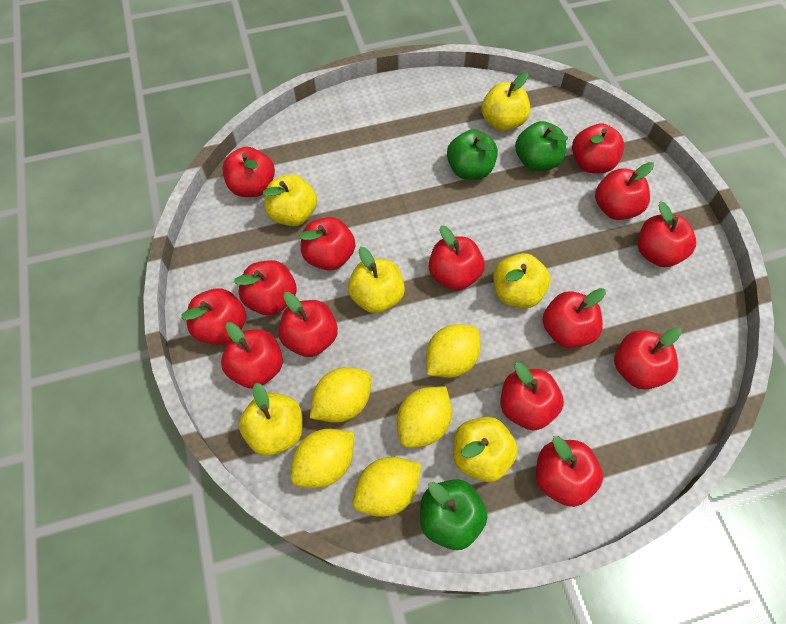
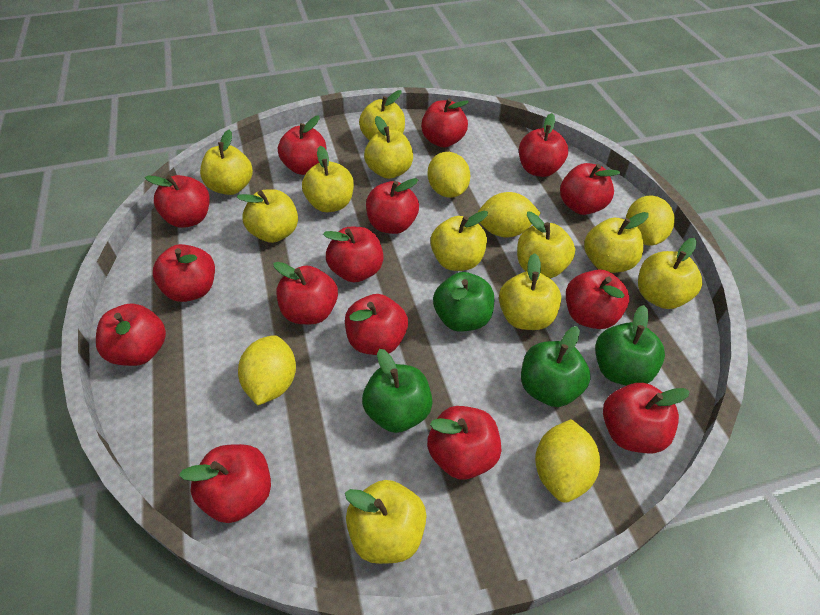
green apple: [420,479,487,550] [447,130,498,180] [515,121,568,171] = 3 -> [362,349,433,433] [433,272,494,332] [521,326,591,407] [595,305,665,386] = 4
red apple: [181,288,246,345] [221,322,283,388] [222,147,275,197] [234,260,296,316] [278,292,338,357] [299,217,355,271] [429,225,485,290] [501,362,564,430] [536,436,603,507] [543,288,606,348] [572,123,624,174] [595,162,654,220] [614,327,682,390] [638,201,696,267] = 14 -> [96,304,166,366] [145,175,210,228] [153,244,215,302] [179,444,271,523] [273,262,338,324] [278,115,327,175] [323,227,384,282] [345,294,408,355] [366,178,419,234] [421,98,469,147] [427,406,501,479] [519,113,568,177] [560,163,620,215] [566,269,629,329] [603,383,690,453] = 15
yellow apple: [239,383,302,456] [263,174,317,226] [348,247,405,314] [453,417,518,482] [482,72,530,131] [493,253,550,308] = 6 -> [200,130,253,195] [237,189,298,243] [302,146,354,212] [345,480,427,564] [359,90,405,141] [364,116,413,179] [430,211,488,271] [499,253,561,330] [517,212,575,278] [584,212,649,273] [638,238,702,309] = 11

